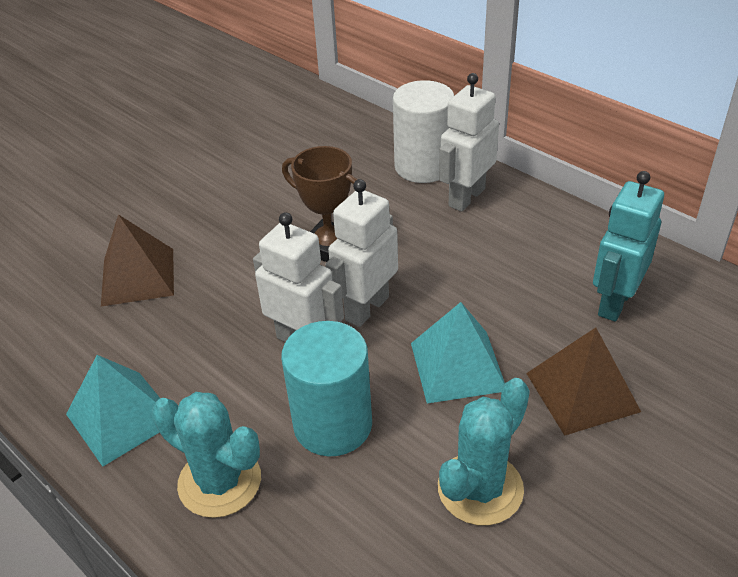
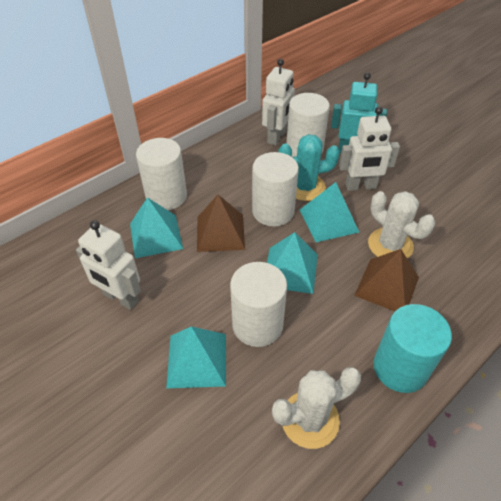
brown trophy: [282,146,366,262] = 1 -> none = 0
turquoise cactus: [152,392,261,518] [438,378,530,526] = 2 -> [279,134,340,201] = 1
turquoise pyramid: [66,355,160,467] [411,302,505,404] = 2 -> [130,197,183,258] [166,326,226,388] [267,232,318,294] [300,182,359,242] = 4
white cactus: none = 0 -> [272,367,361,449] [368,191,435,259] = 2
white cylinder: [393,80,454,183] = 1 -> [136,138,187,210] [230,262,287,347] [252,152,299,227] [286,93,330,157] = 4

